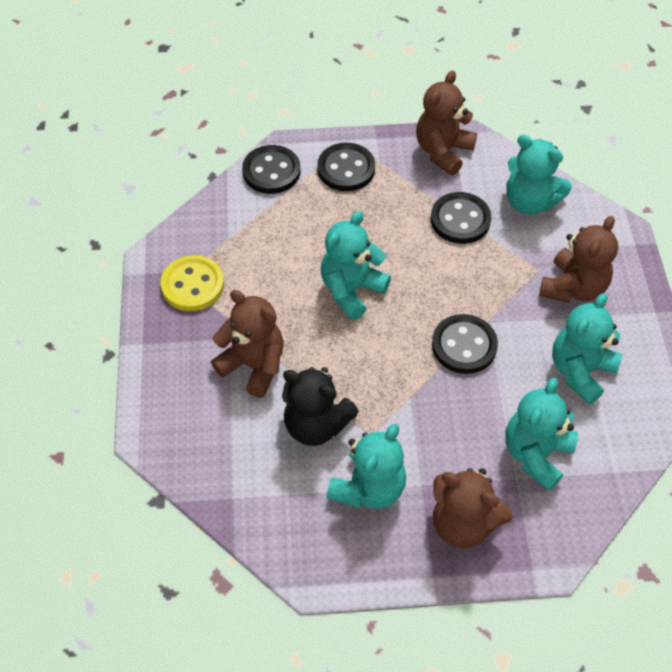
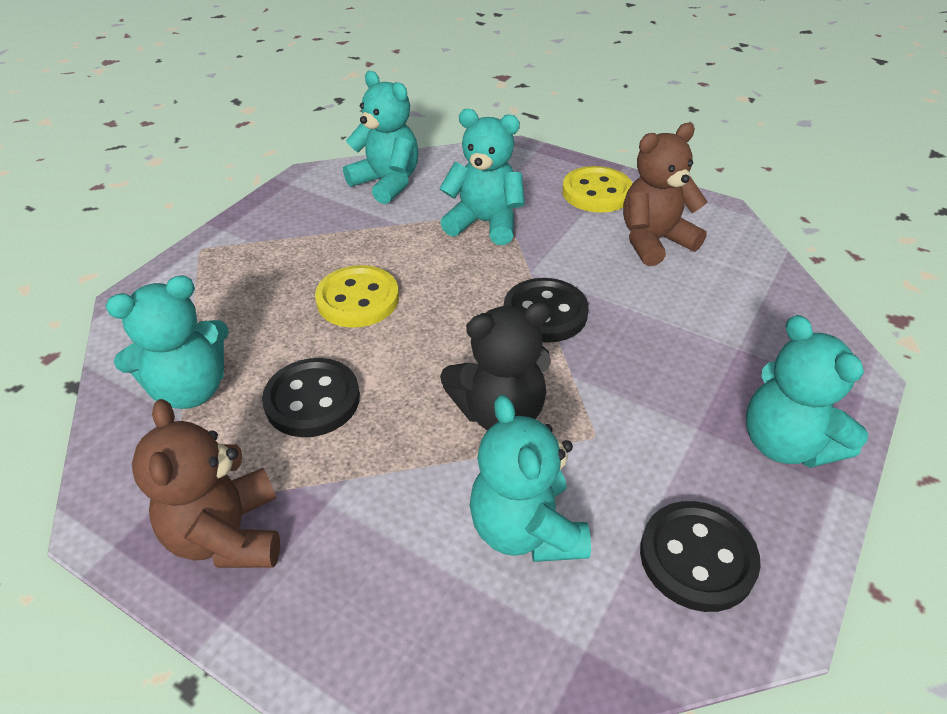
black button: [242,145,300,194] [317,143,375,191] [431,192,491,244] [432,314,498,374] = 4 -> [262,358,360,437] [504,278,589,343] [640,501,761,612] = 3
brown teddy bear: [211,290,284,398] [416,70,477,175] [433,468,513,548] [539,216,618,303] = 4 -> [132,399,280,568] [623,123,707,266] = 2
yellow button: [161,255,224,311] = 1 -> [315,265,399,328] [562,166,633,213] = 2

